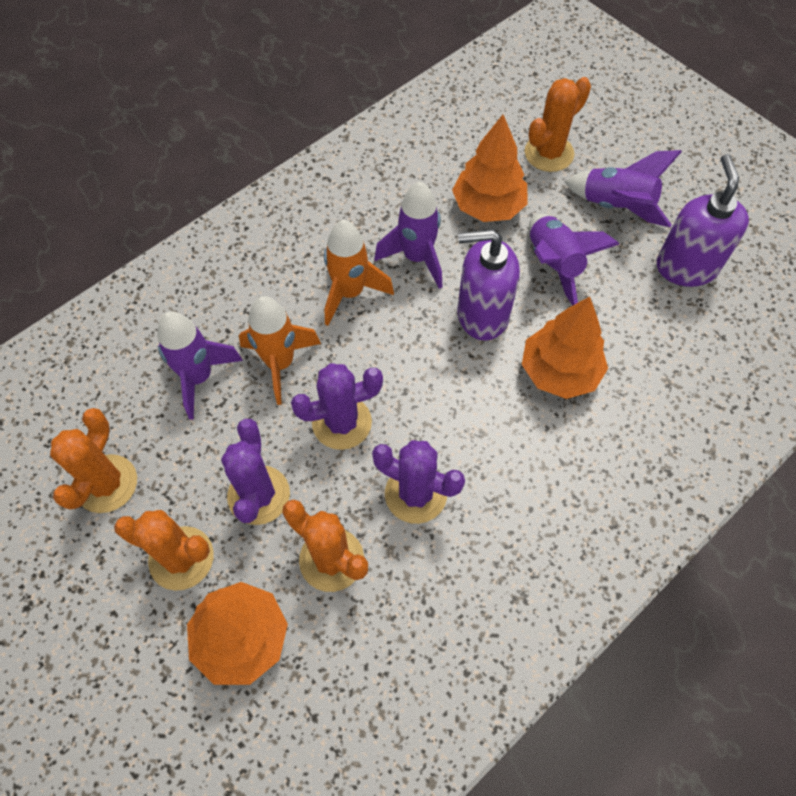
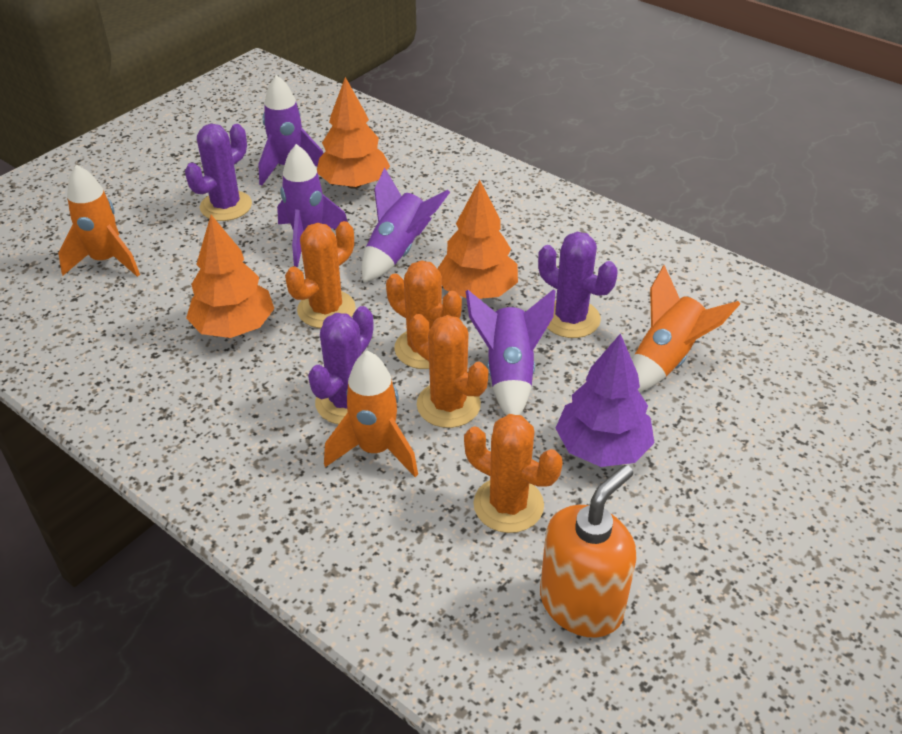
orange rocket: [239,296,321,405] [324,220,394,326] = 2 -> [58,165,140,277] [324,351,418,477] [632,265,740,392] = 3
orange soap dispenser: none = 0 -> [540,465,637,638] = 1
purple soap dispenser: [457,229,520,341] [657,154,749,287] = 2 -> none = 0
purple tree: none = 0 -> [555,333,655,467] = 1

